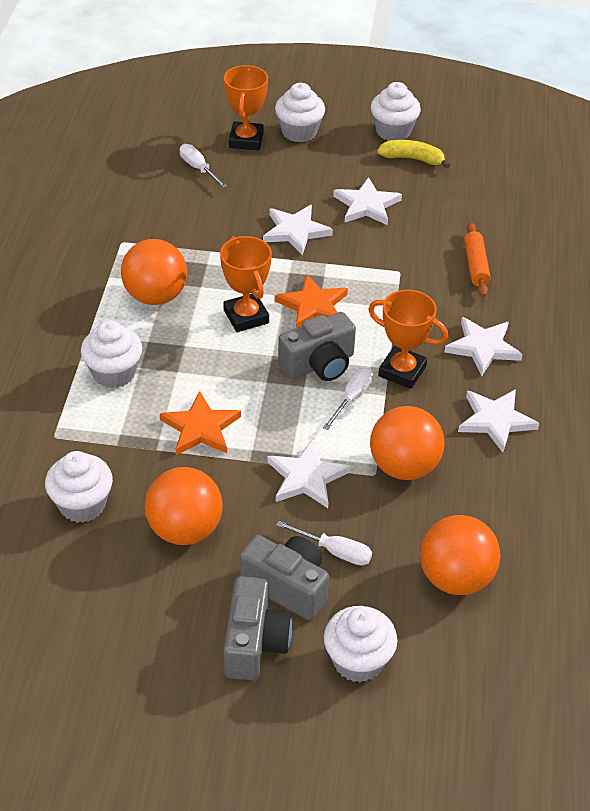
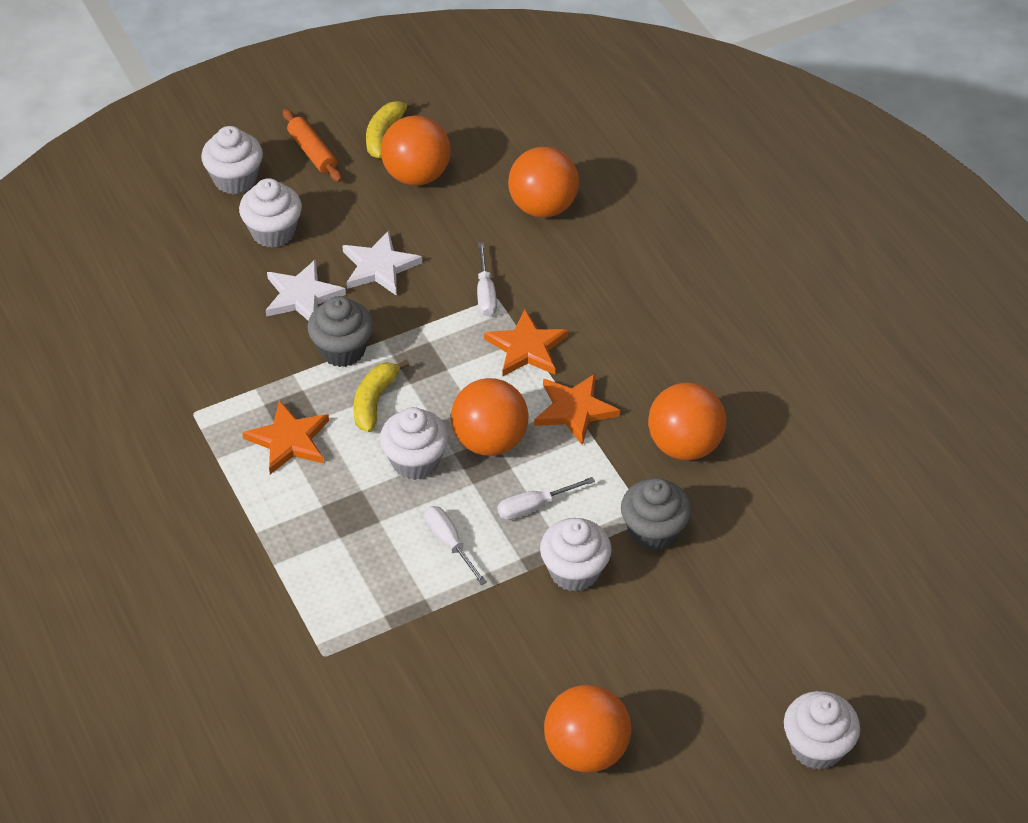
grey camera: [224,576,292,680] [240,535,329,620] [278,312,356,381] = 3 -> none = 0
grey cupcake: none = 0 -> [307,296,373,367] [621,478,691,551] = 2
orange ball: [121,239,187,305] [145,467,223,545] [370,406,445,480] [420,515,501,595] = 4 -> [381,116,451,185] [451,378,529,456] [508,147,579,218] [544,685,631,773] [648,383,726,460] = 5
orange star: [160,391,241,455] [275,274,348,328] = 2 -> [243,400,329,475] [484,309,568,376] [534,373,620,445] = 3
orange trophy: [220,236,272,332] [224,65,268,150] [368,290,448,389] = 3 -> none = 0
white star: [263,205,333,255] [267,439,350,508] [333,177,402,225] [444,317,523,376] [458,389,539,452] = 5 -> [266,259,346,321] [342,230,422,296] = 2
yellow banana: [377,140,450,168] = 1 -> [354,359,409,432] [366,99,415,158] = 2

